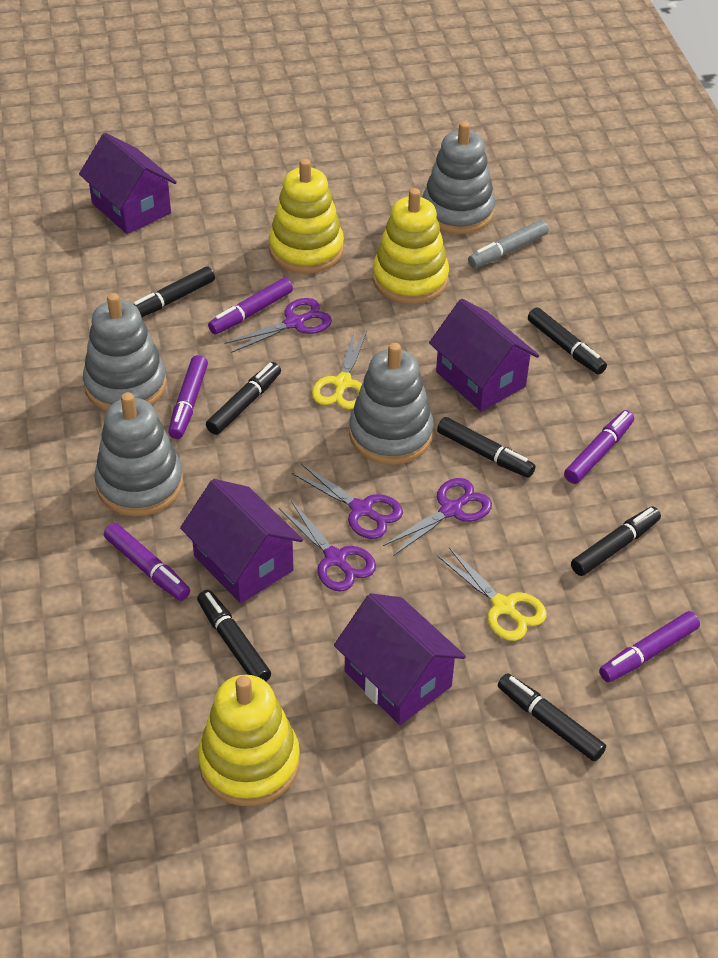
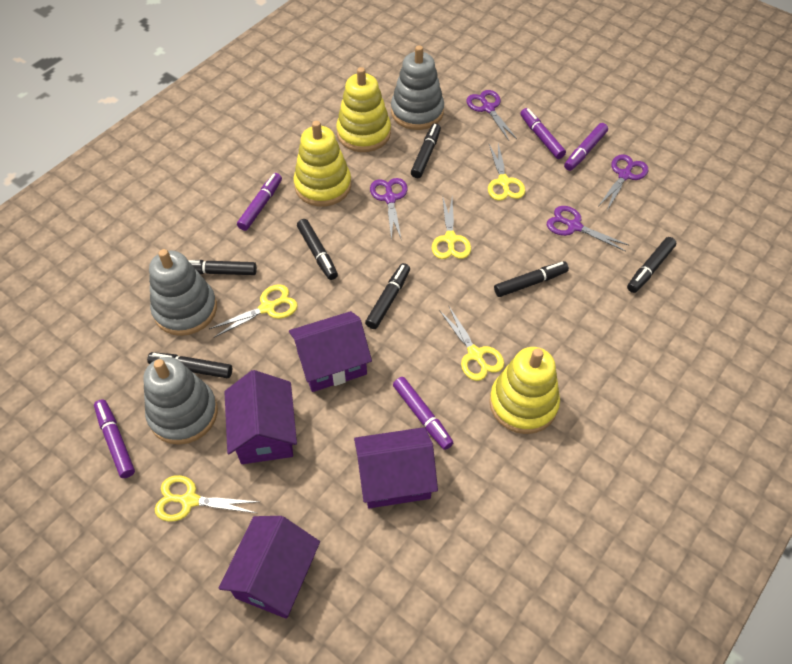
grey marker: [468,220,549,268] = 1 -> none = 0
grey stacking toy: [83,293,167,411] [94,392,183,516] [349,342,434,465] [422,121,495,234] = 4 -> [143,357,218,445] [149,249,217,336] [391,45,444,130] = 3
yellow scissors: [312,331,367,409] [437,547,547,641] = 2 -> [155,475,260,522] [209,284,298,337] [432,198,471,259] [439,305,504,381] [488,143,525,201] = 5

